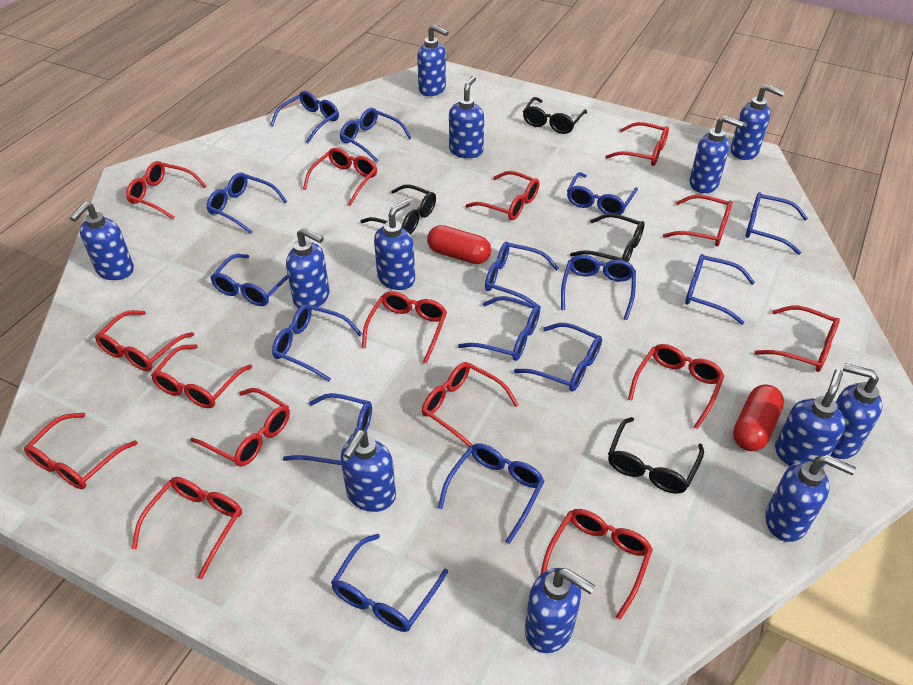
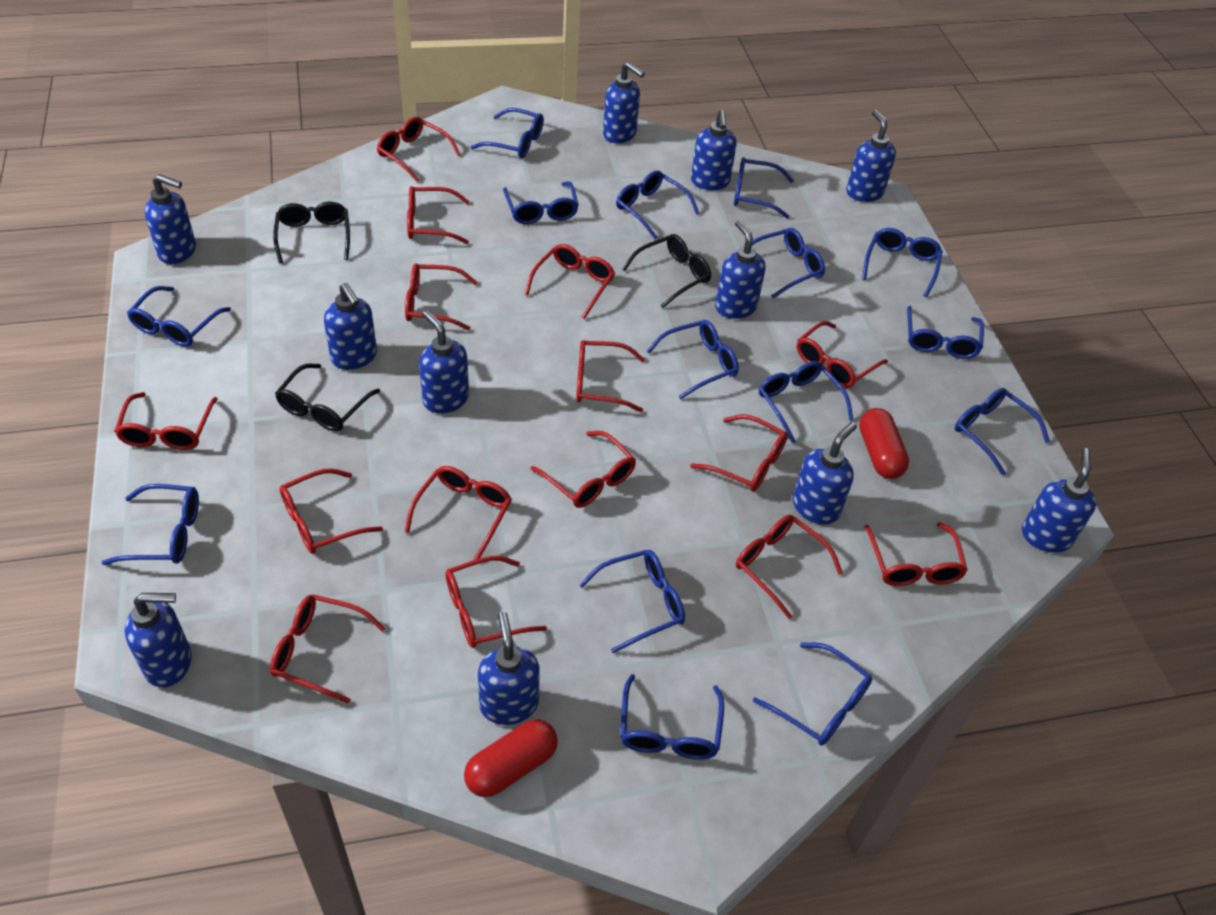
black glasses: [361,184,436,234] [523,97,587,134] [570,213,645,262] [608,417,704,494] = 4 -> [273,201,350,264] [275,363,380,431] [622,234,711,308] = 3
blue soap dispenser: [69,202,134,280] [286,228,330,310] [340,430,396,512] [374,199,415,290] [417,25,448,96] [449,76,484,158] [525,568,595,653] [690,116,744,193] [731,84,785,160] [765,455,856,542] [775,369,846,468] [830,363,882,459] = 12 -> [125,593,192,687] [145,174,196,264] [324,283,377,370] [419,310,469,414] [478,612,540,725] [603,62,645,144] [691,110,737,190] [715,220,766,319] [793,422,857,525] [847,110,896,202] [1022,448,1096,553] = 11

